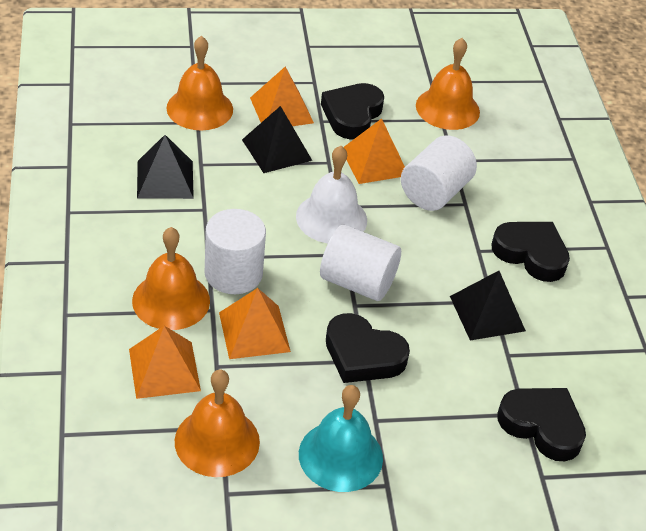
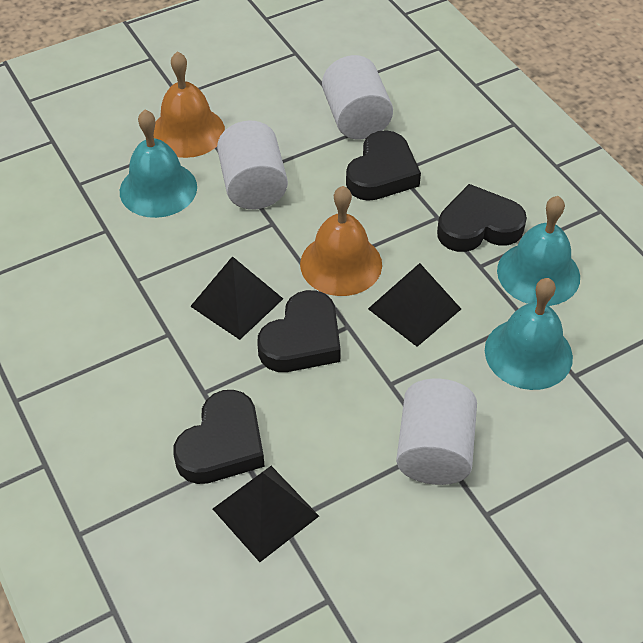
orange bell: [132,227,210,330] [166,36,233,130] [175,369,260,477] [416,38,480,130] = 4 -> [154,51,225,158] [300,186,382,296] = 2
orange pyramid: [129,326,201,399] [219,288,291,359] [250,67,314,126] [344,118,405,184] = 4 -> none = 0
turquoise bell: [299,385,383,492] = 1 -> [120,110,197,218] [485,278,573,390] [497,196,580,306] = 3
white bell: [296,146,367,243] = 1 -> none = 0

